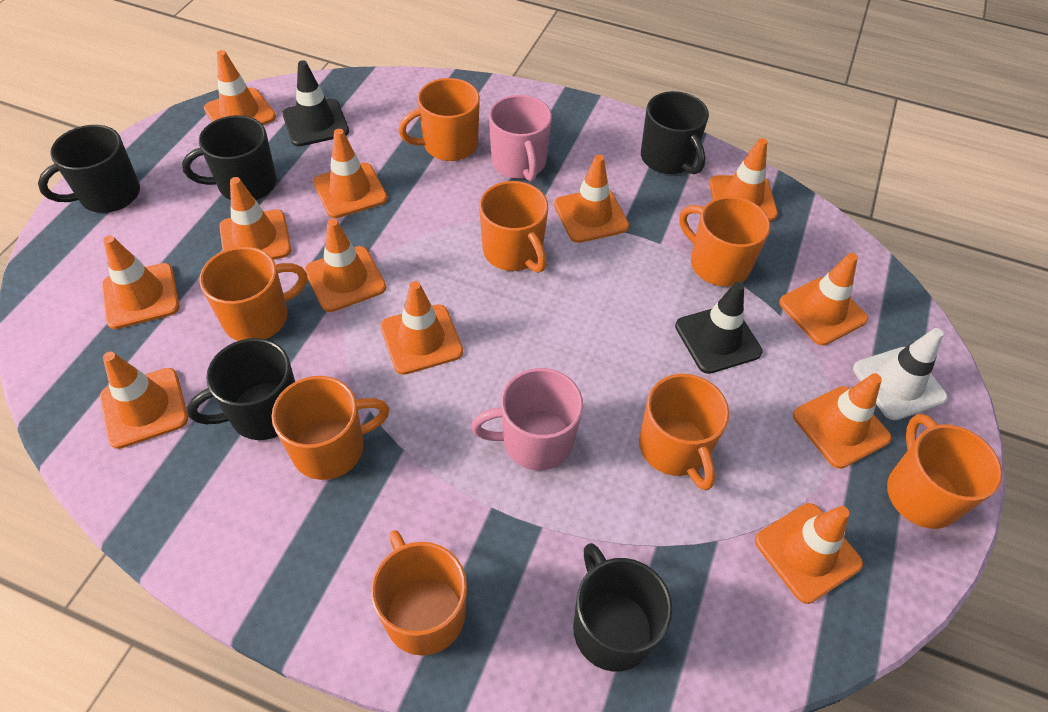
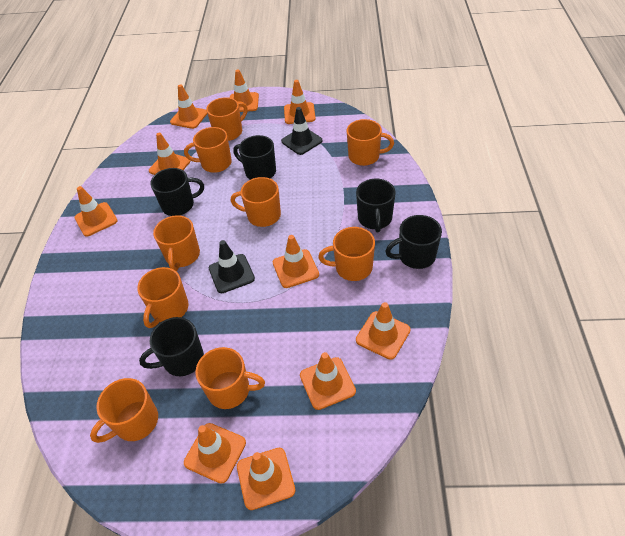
orange mug: [199,246,307,341] [271,376,389,480] [371,530,467,656] [398,78,480,161] [479,181,548,273] [639,374,729,491] [679,196,770,286] [887,414,1002,529] = 8 -> [90,378,158,443] [137,267,189,328] [153,215,200,271] [184,127,232,173] [195,347,265,409] [206,97,247,141] [231,177,281,227] [318,227,375,281] [346,119,394,166] = 9
orange traffic cone: [100,352,188,449] [102,235,180,329] [204,50,276,125] [219,177,291,260] [305,219,386,312] [313,129,387,218] [380,281,463,375] [554,155,629,243] [709,138,778,221] [755,503,863,604] [779,253,868,345] [793,373,891,469] = 12 -> [74,186,118,236] [149,133,191,175] [170,84,207,129] [184,423,246,484] [230,69,259,112] [237,448,295,510] [273,235,319,288] [284,80,316,124] [300,352,356,410] [356,302,411,360] = 10
pink mug: [471,368,583,471] [489,95,552,181] = 2 -> none = 0
white traffic cone: [853,328,948,420] = 1 -> none = 0

